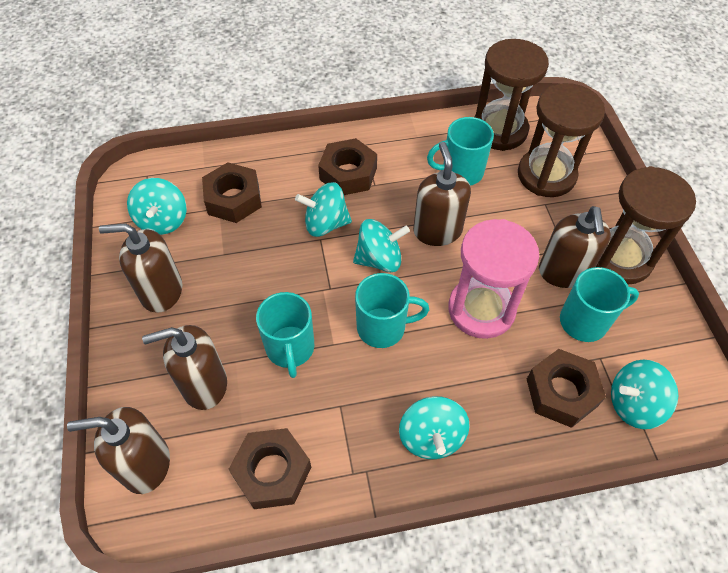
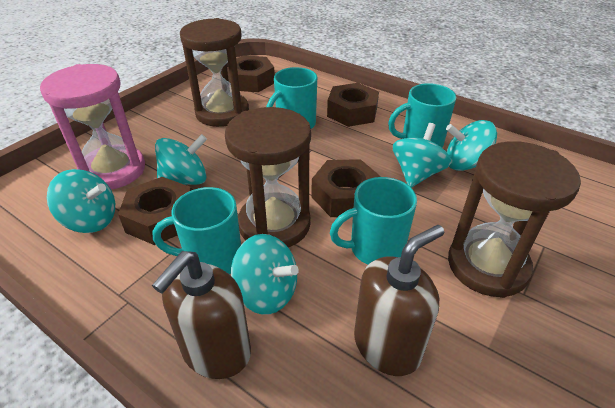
brown soap dispenser: [67,407,170,494] [99,223,182,313] [142,325,227,410] [413,142,471,246] [539,206,611,288] = 5 -> [152,251,251,379] [354,225,444,376] = 2

